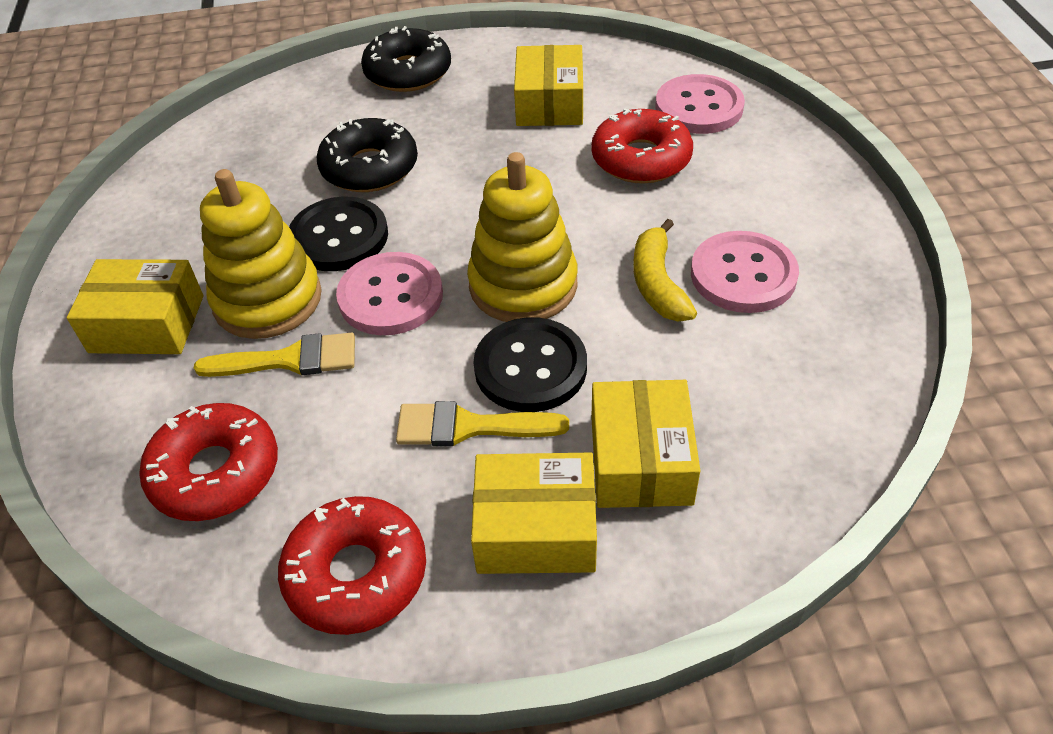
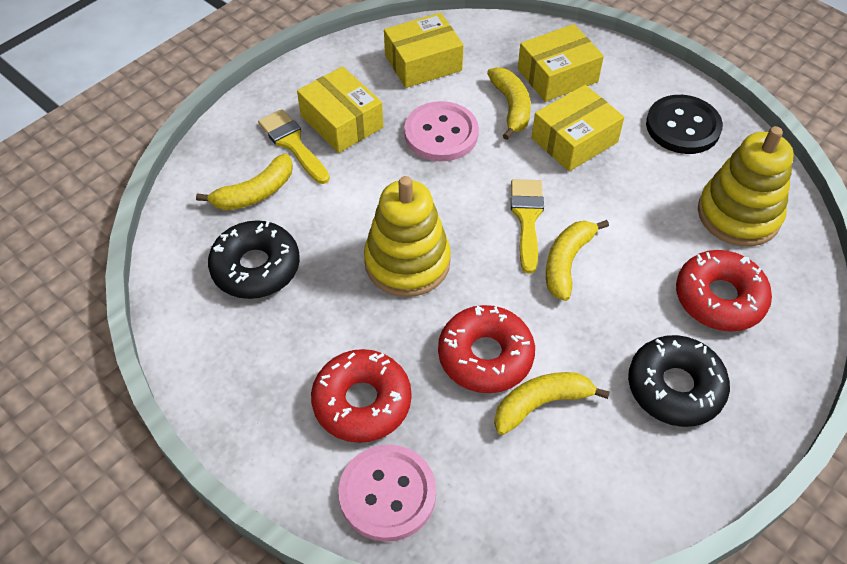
black button: [289,197,388,271] [473,317,587,412] = 2 -> [646,95,723,154] = 1
pink button: [336,252,443,335] [655,74,745,134] [691,231,799,313] = 3 -> [338,444,436,542] [404,101,479,161] = 2
yellow banana: [633,219,697,321] = 1 -> [196,154,293,210] [487,67,531,140] [494,372,610,435] [546,220,609,301] = 4

